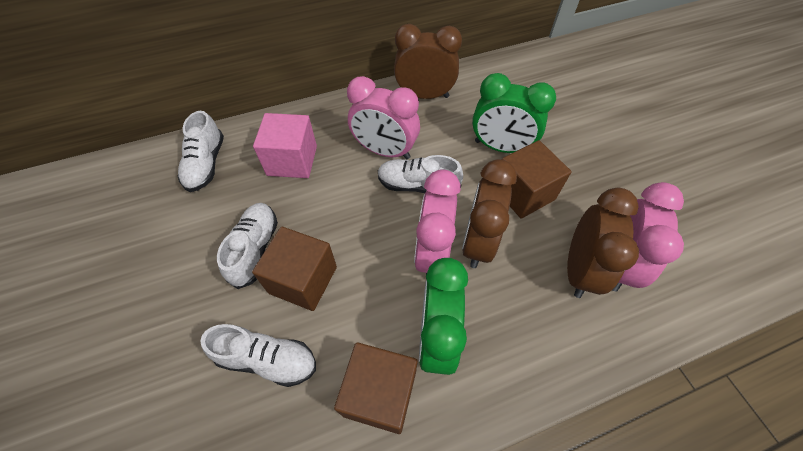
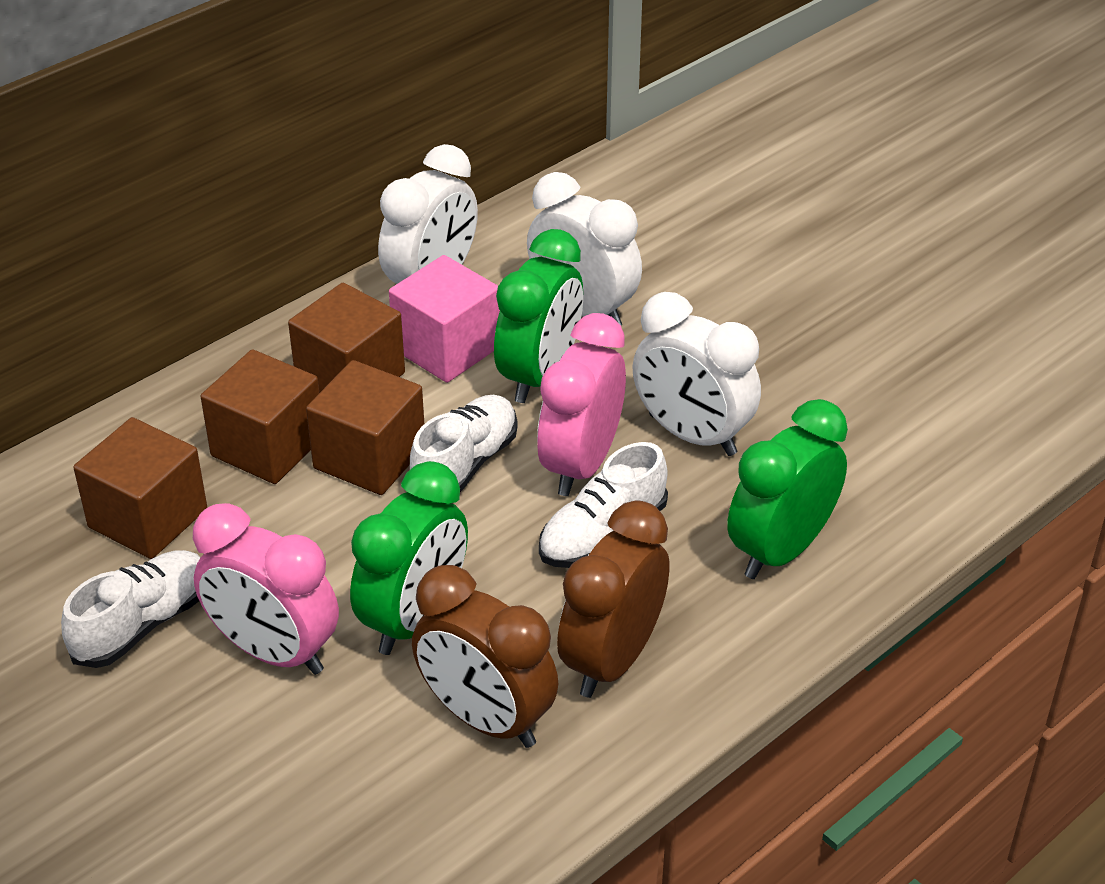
brown clock: [394,24,462,99] [462,159,517,268] [567,188,639,298] = 3 -> [412,565,558,748] [557,500,670,698] = 2
brown cube: [252,227,337,311] [334,343,418,434] [502,140,572,219] = 3 -> [73,417,207,559] [201,349,319,484] [288,283,405,393] [306,360,424,495] = 4
green clock: [419,258,468,375] [472,73,556,153] = 2 -> [350,461,468,655] [494,229,583,403] [727,399,848,579] = 3
pink clock: [347,76,420,159] [414,169,461,275] [613,182,684,292] = 3 -> [193,503,339,675] [537,313,626,496] = 2
white clock: none = 0 -> [378,144,478,284] [527,172,642,326] [632,292,761,456] = 3
white shoe: [178,111,224,192] [200,324,316,387] [217,203,278,289] [378,155,463,193] = 4 -> [61,550,200,668] [410,395,517,492] [539,442,668,568] = 3

